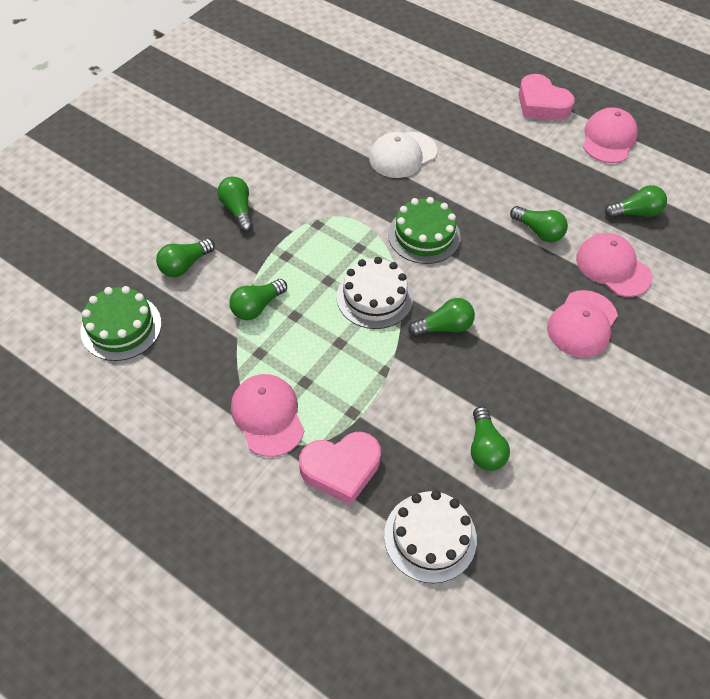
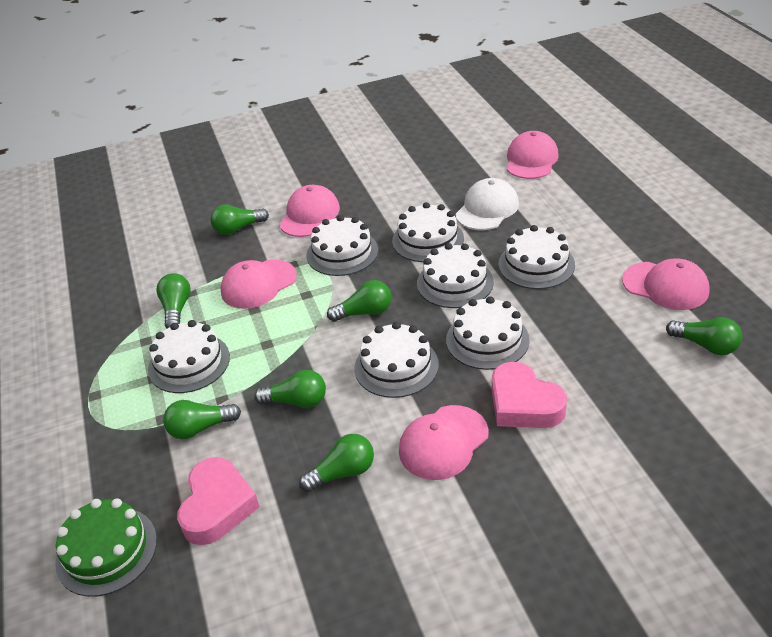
green cake: [80,286,161,361] [388,197,461,264] = 2 -> [55,498,157,597] = 1
pink cap: [231,374,304,457] [547,290,618,358] [576,233,652,297] [583,107,638,163] = 4 -> [221,259,297,309] [279,185,340,237] [399,405,489,480] [507,131,559,179] [622,258,710,310] = 5
white cake: [336,257,413,329] [384,490,477,583] = 2 -> [148,320,230,393] [307,215,378,276] [355,322,439,398] [392,202,464,262] [417,243,494,308] [446,296,530,370] [498,225,575,289] = 7

